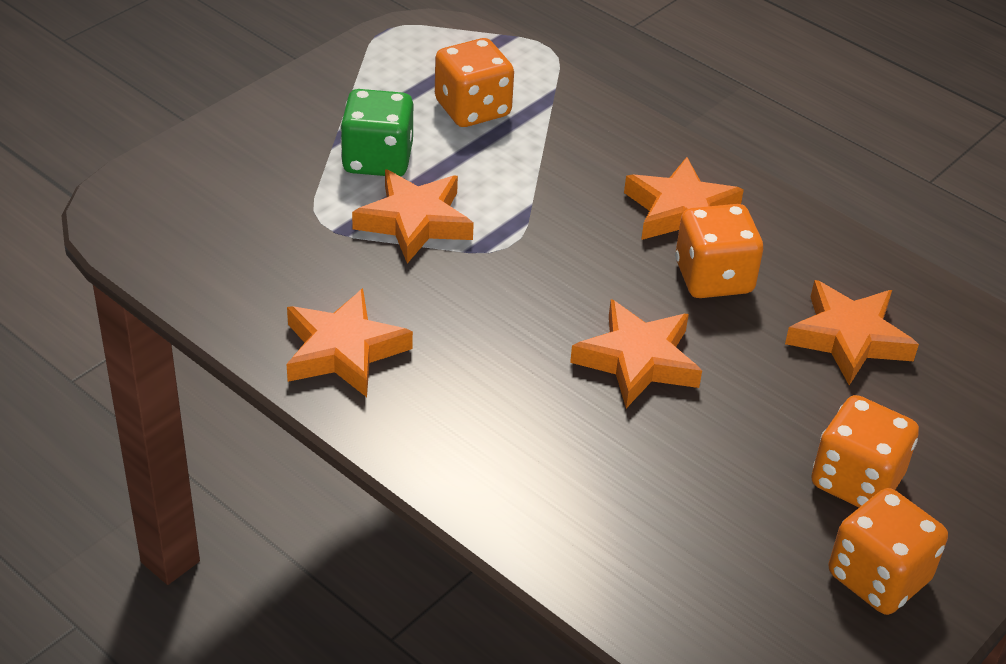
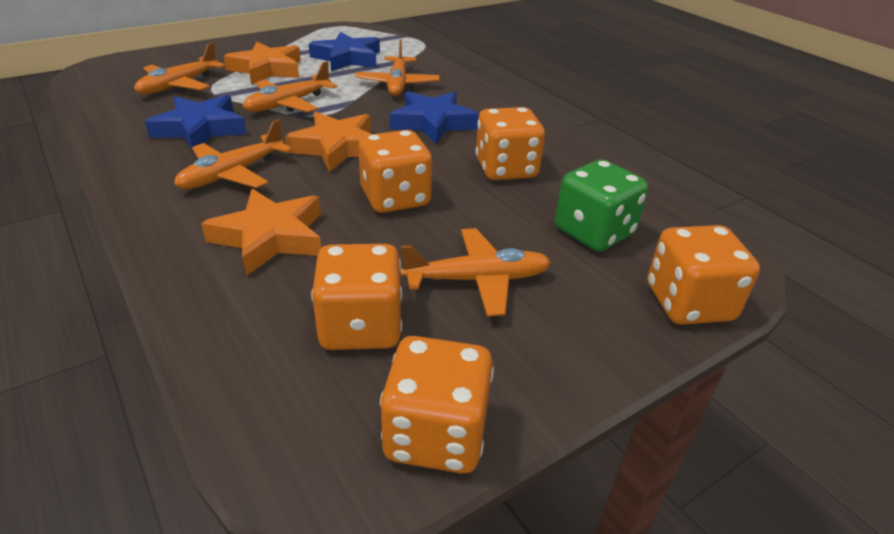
blue star: none = 0 -> [145,95,247,152] [309,32,380,71] [390,91,479,144] = 3
orange dice: [435,38,514,127] [675,204,763,298] [811,395,919,507] [829,488,948,615] = 4 -> [311,244,402,350] [358,130,432,213] [380,336,494,474] [475,107,545,180] [647,225,760,325] = 5
orange plane: none = 0 -> [134,42,225,94] [174,119,292,189] [243,61,337,112] [355,40,440,96] [400,228,551,316] = 5
orange star: [286,288,413,397] [352,169,474,264] [570,299,702,408] [624,157,744,240] [785,280,919,385] = 5 -> [201,189,321,276] [224,42,301,85] [285,112,371,172] = 3

